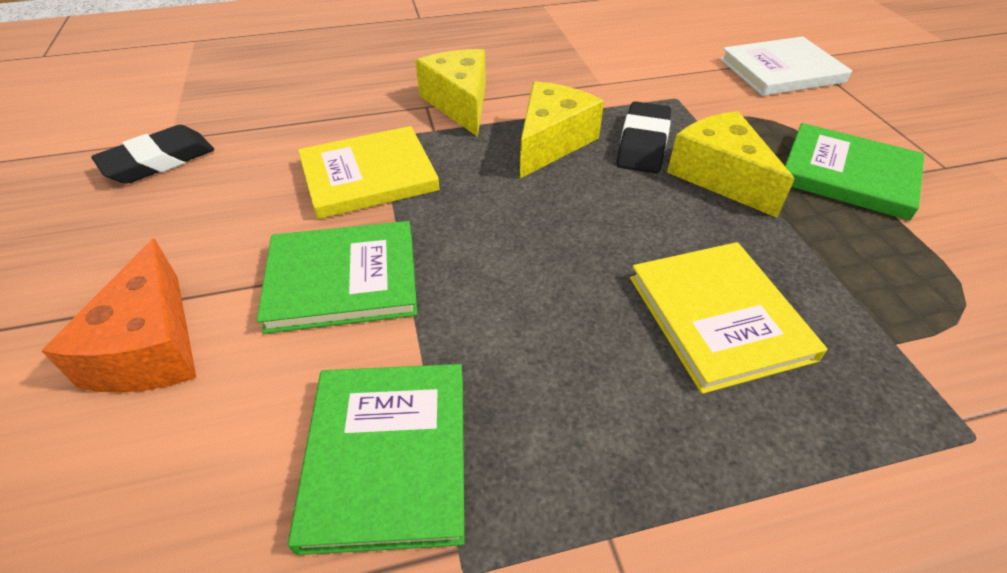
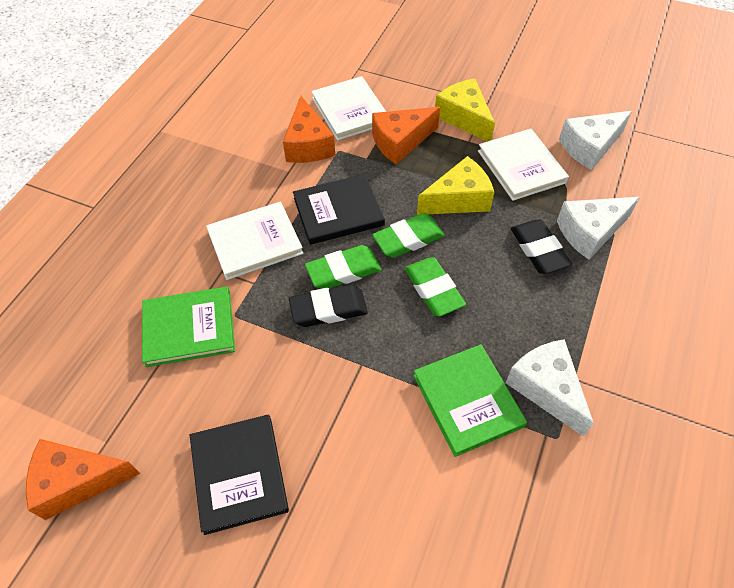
black book: none = 0 -> [190,415,289,535] [293,174,385,245] = 2
green book: [257,221,417,334] [288,364,464,555] [785,123,924,221] = 3 -> [142,286,235,367] [413,344,527,457] = 2
green eraser: none = 0 -> [305,245,382,289] [372,213,445,258] [404,257,466,316] = 3
orange cheese: [42,238,196,393] = 1 -> [26,439,140,520] [283,96,335,163] [372,107,440,164] = 3
white book: [720,36,852,96] = 1 -> [206,201,303,280] [311,76,386,141] [478,129,569,201] = 3
white cheese: none = 0 -> [506,339,594,437] [557,197,640,260] [559,111,632,170] = 3
yellow book: [298,126,440,219] [630,242,827,394] = 2 -> none = 0
yellow cheese: [415,49,486,137] [520,81,604,178] [667,111,794,218] = 3 -> [417,156,494,215] [435,78,495,142] = 2

